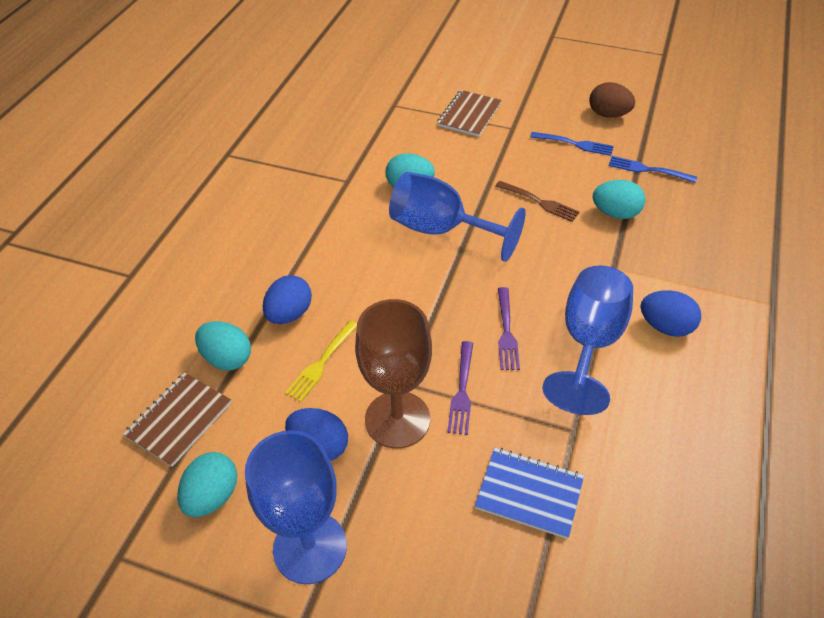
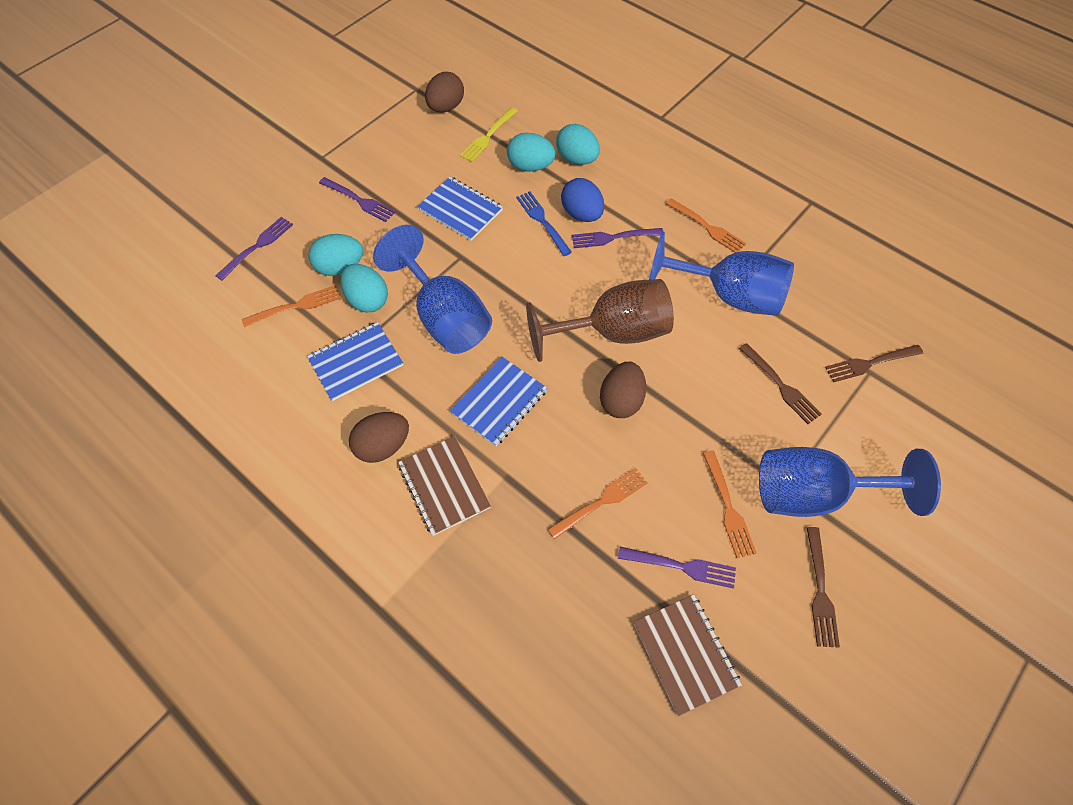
blue egg: [263,275,312,324] [285,408,348,461] [640,290,701,337] = 3 -> [561,178,604,222] = 1
blue fork: [530,132,614,156] [608,156,697,183] = 2 -> [516,191,572,256] = 1
blue notebook: [475,448,584,539] = 1 -> [307,322,403,401] [417,177,503,241] [450,357,547,446] = 3
brown egg: [589,82,635,118] = 1 -> [349,412,409,463] [425,72,464,112] [600,362,646,418] = 3
brown fork: [496,181,580,222] = 1 -> [739,343,821,424] [806,527,840,648] [825,345,923,382] = 3
orange fork: none = 0 -> [242,285,341,327] [548,468,648,539] [666,198,746,253] [703,450,757,558] = 4
purple fork: [447,341,473,435] [498,287,520,370] = 2 -> [215,217,293,280] [319,177,396,222] [572,228,663,248] [618,546,736,589] = 4

